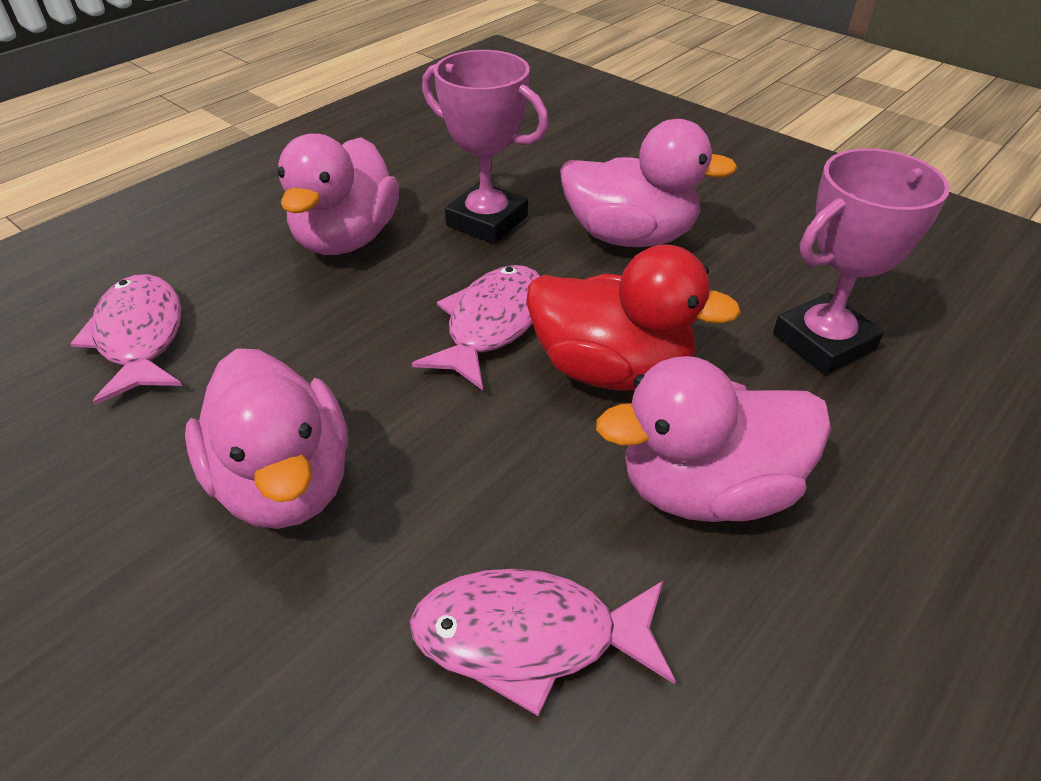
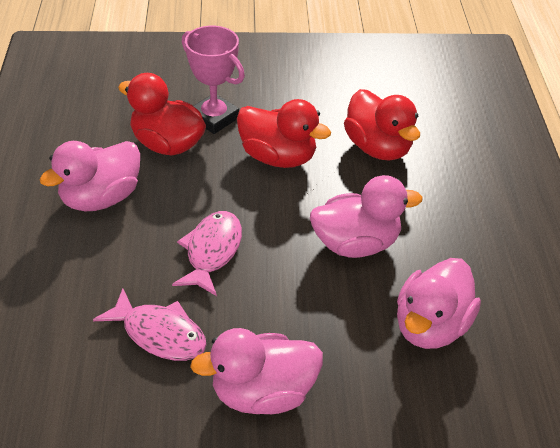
pink fish: [70,274,182,405] [410,569,676,716] [412,265,540,390] = 3 -> [93,288,206,361] [172,211,242,296] = 2
pink trophy: [422,50,549,244] [773,148,950,375] = 2 -> [182,26,245,134] = 1
red duck: [526,245,741,391] = 1 -> [118,73,206,156] [237,99,331,168] [344,89,420,161] = 3

